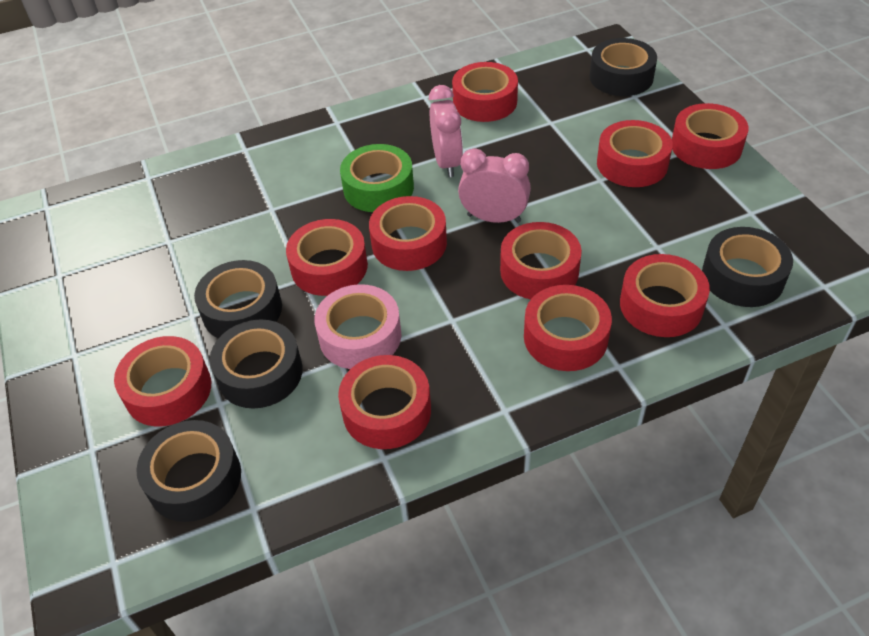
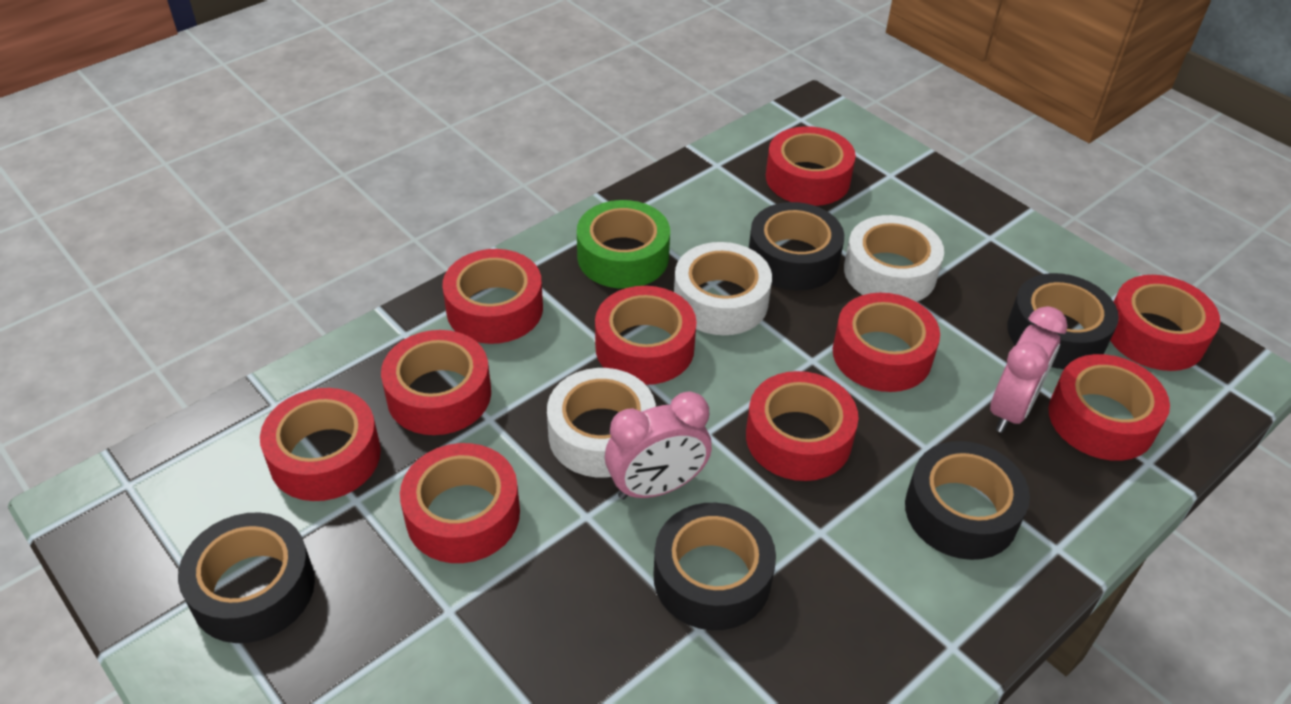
pink tape: [315,284,401,369] = 1 -> none = 0
white tape: none = 0 -> [547,368,656,477] [674,242,772,335] [844,215,944,302] = 3

